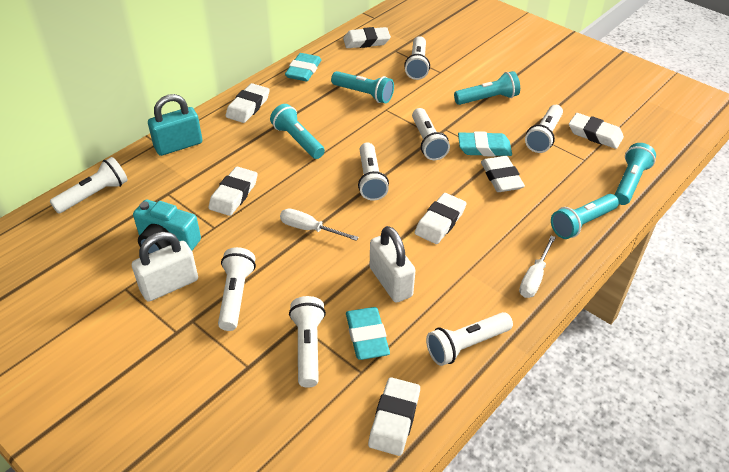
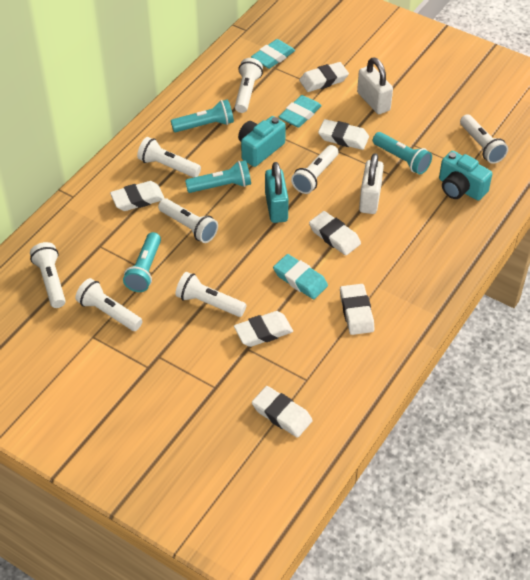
turquoise camera: [133,200,201,254] = 1 -> [238,116,286,167] [439,151,492,201] = 2
turquoise flashlight: [270,104,325,159] [331,71,394,103] [454,71,520,105] [551,194,619,239] [615,143,656,205] = 5 -> [123,232,161,292] [171,99,234,132] [185,160,251,193] [373,132,432,174] = 4
white screwdriver: [280,209,359,241] [519,236,556,298] = 2 -> none = 0

